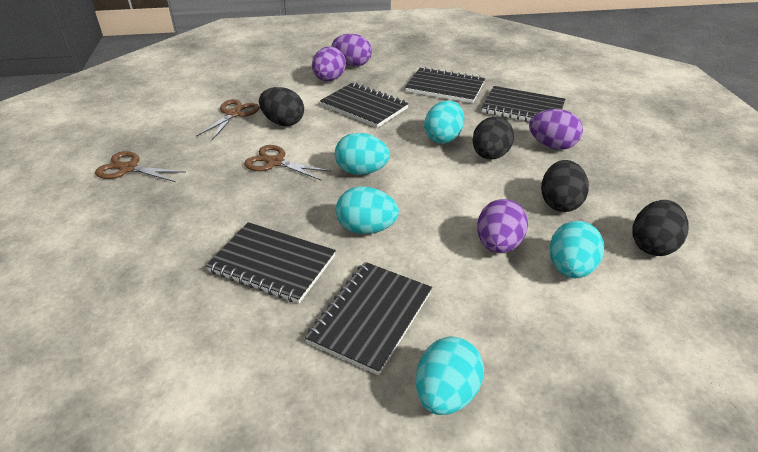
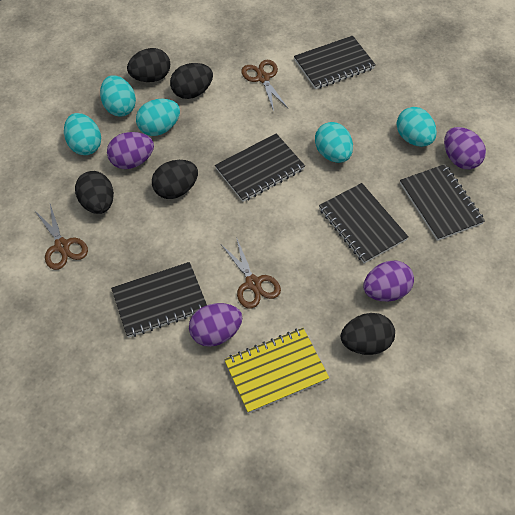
black egg: [259,87,304,126] [473,116,514,160] [541,160,589,212] [632,200,688,256] = 4 -> [75,171,114,214] [127,48,170,82] [152,160,198,199] [170,63,213,99] [341,313,395,355] = 5
yellow notebook: none = 0 -> [224,328,329,413] = 1

